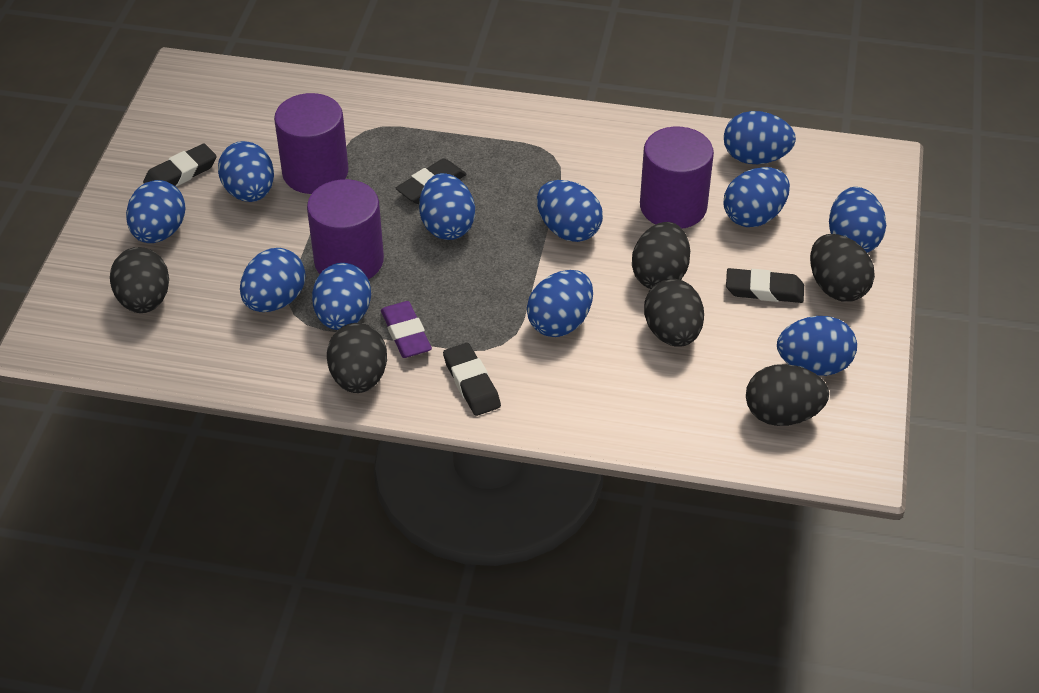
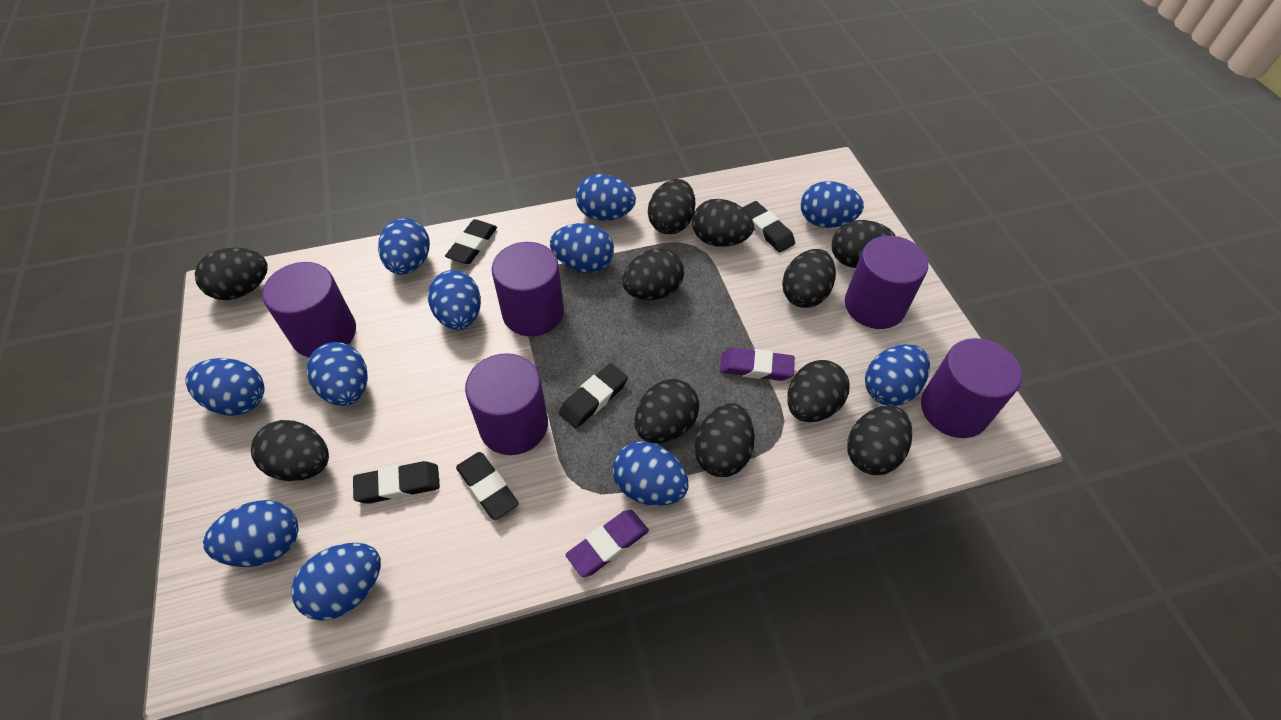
black egg: [110,247,169,313] [327,323,387,393] [632,222,690,289] [644,279,704,347] [746,364,829,426] [810,234,875,302] = 6 -> [195,248,268,300] [251,420,329,481] [622,248,684,300] [635,379,699,443] [648,179,695,234] [692,199,754,247] [694,403,755,477] [782,249,836,308] [787,360,849,422] [832,220,896,268] [847,405,912,475] = 11
black eraser: [143,143,217,186] [395,158,467,204] [443,343,501,416] [726,268,804,303] = 4 -> [353,461,440,504] [445,219,497,264] [456,452,519,520] [559,363,628,428] [743,201,795,252] = 5
purple cylinder: [274,93,348,194] [307,179,384,279] [640,127,714,229] = 3 -> [262,262,356,358] [465,353,548,455] [492,242,564,336] [845,236,928,329] [921,338,1022,438] = 5
purple eraser: [381,301,432,358] = 1 -> [565,510,649,577] [720,347,795,381] = 2

